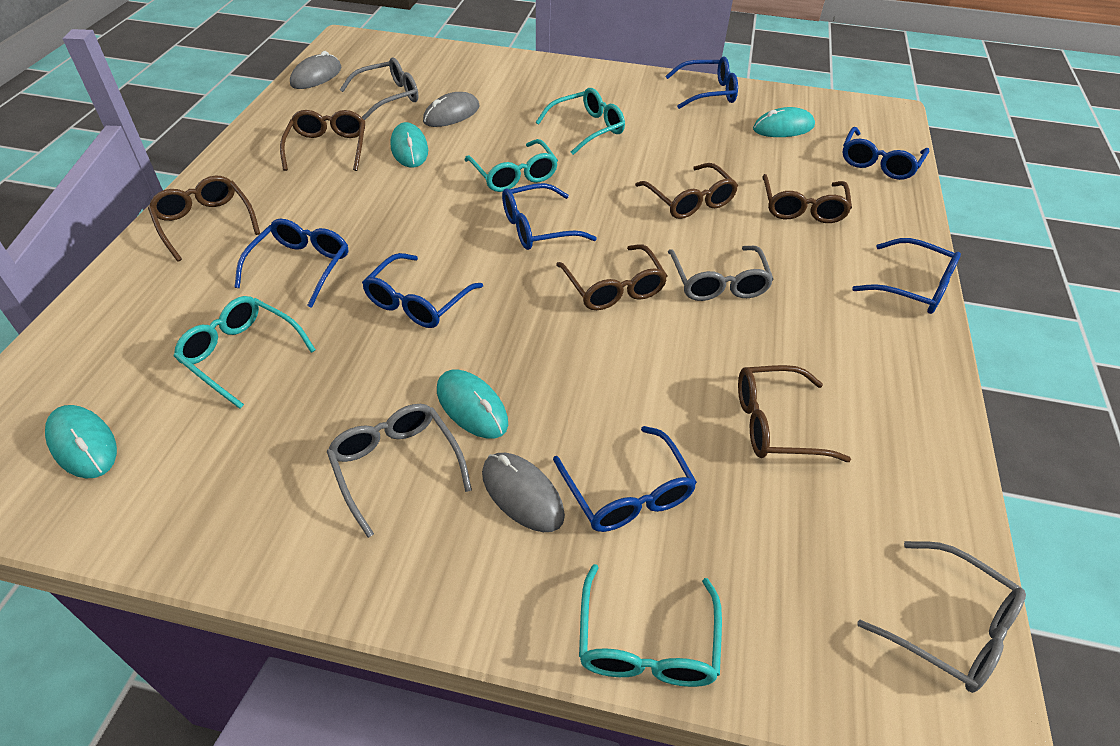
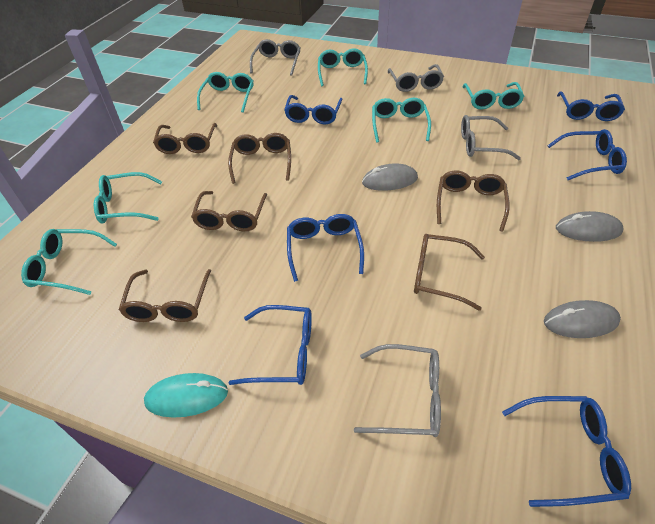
blue glasses: [234,219,348,308] [362,253,483,328] [502,183,597,250] [553,426,697,532] [665,57,738,109] [842,127,929,180] [852,238,961,314] = 7 -> [229,305,312,385] [284,95,343,124] [287,214,364,282] [502,396,631,507] [547,129,627,180] [557,91,625,121] = 6
turquoise glasses: [174,296,316,409] [465,139,558,192] [536,88,625,155] [579,564,722,687] = 4 -> [21,229,117,295] [94,172,162,224] [197,72,254,113] [318,48,368,86] [372,97,431,143] [463,82,524,109] = 6
turquoise mouse: [45,405,117,478] [390,122,428,167] [437,370,508,439] [753,107,815,137] = 4 -> [144,373,228,418] = 1

